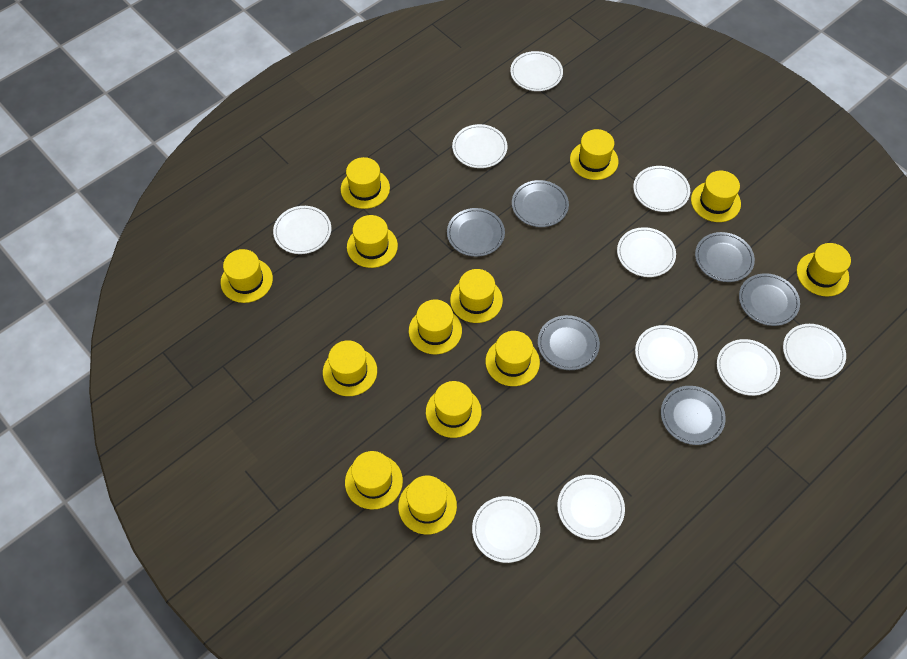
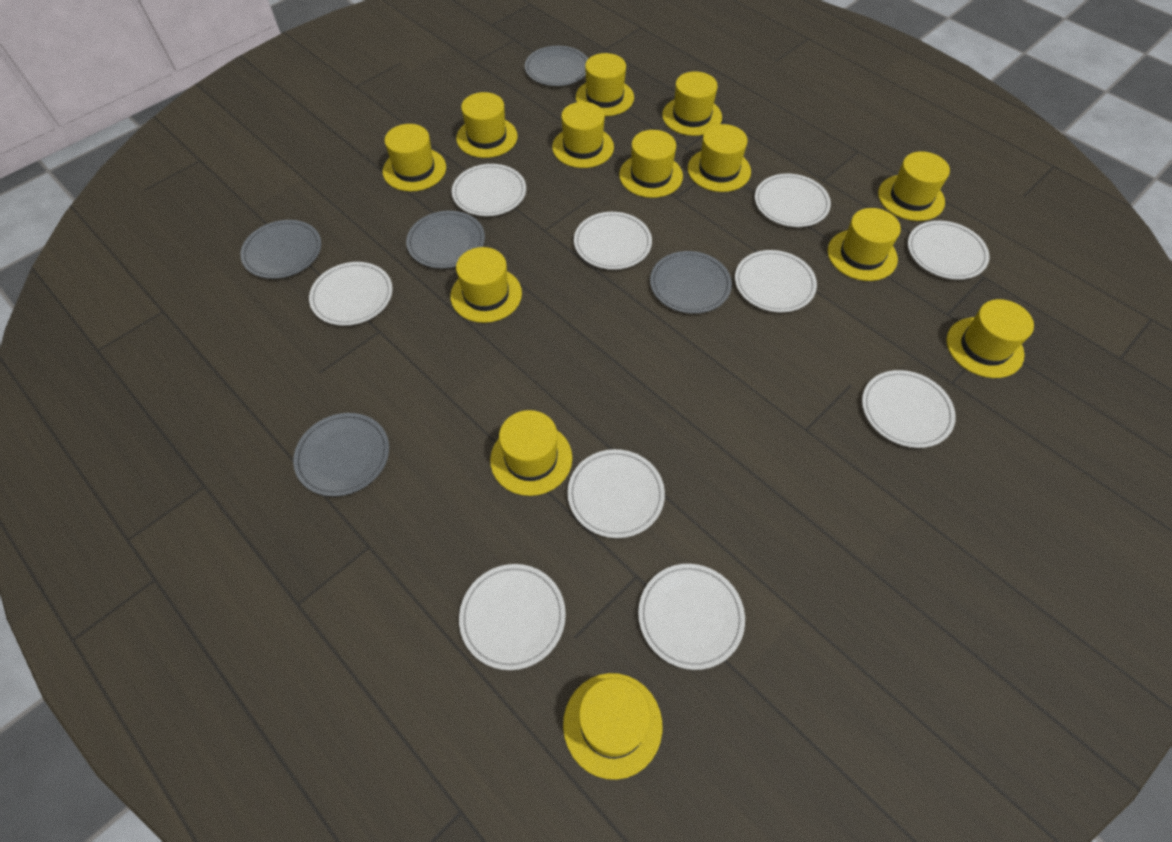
grey plate: [447,208,505,257] [512,180,569,227] [538,315,600,370] [661,386,726,445] [695,232,755,282] [739,273,800,326] = 6 -> [240,220,321,279] [293,413,389,496] [406,211,485,268] [525,46,588,86] [650,251,732,314] = 5

